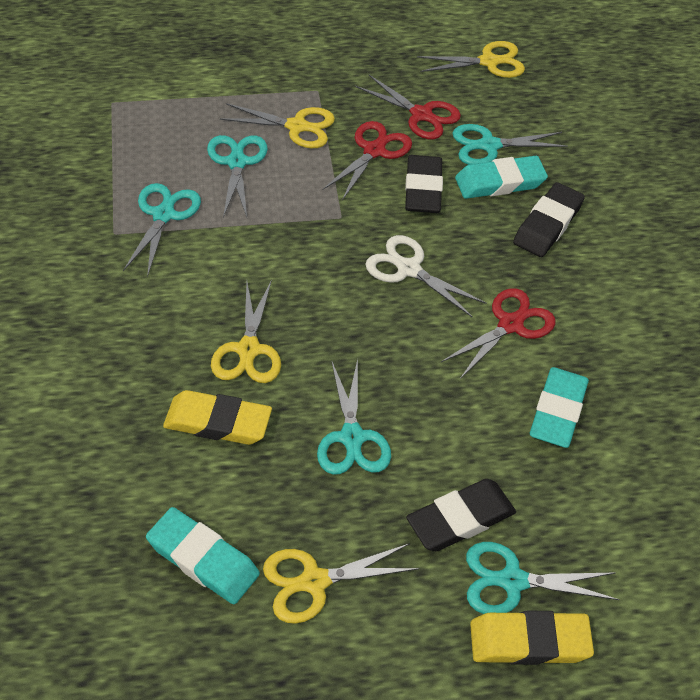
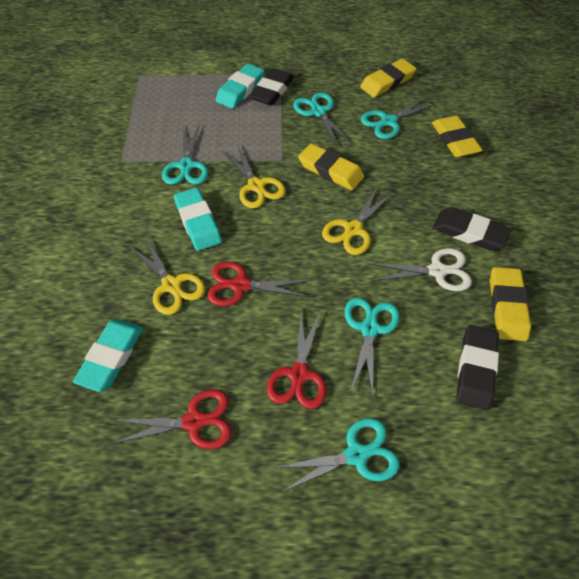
yellow eraser: [163,390,272,445] [470,611,594,665] = 2 -> [298,144,364,190] [360,59,416,97] [432,115,483,157] [490,267,531,341] = 4
yellow scissors: [211,280,281,383] [220,103,335,149] [263,543,419,624] [417,41,525,78] = 4 -> [129,237,205,315] [222,145,286,208] [322,187,393,255] = 3

